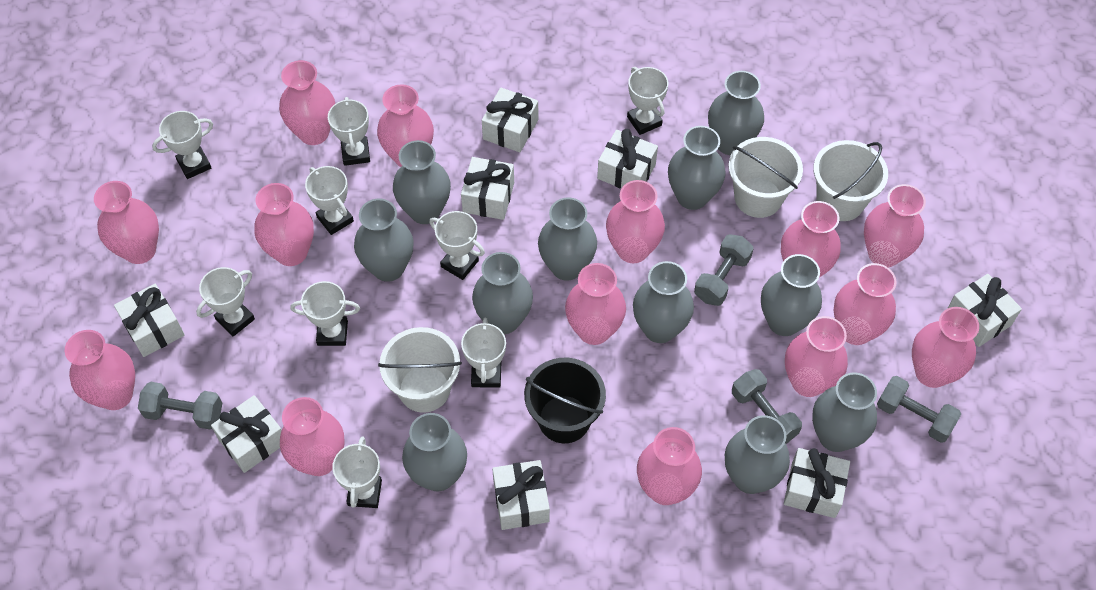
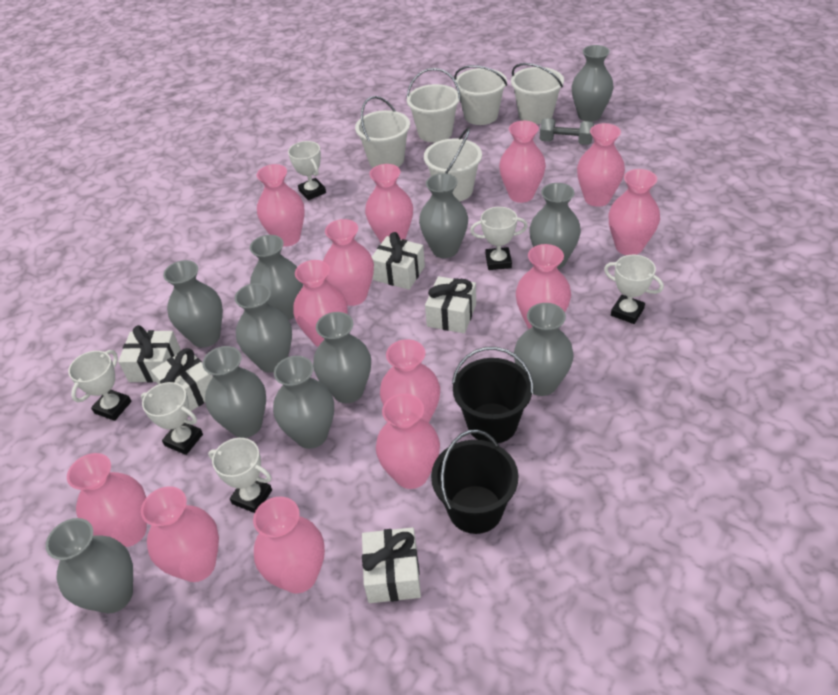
black bucket: [524,358,606,443] = 1 -> [431,430,518,534] [452,347,534,443] = 2
grey dumbbell: [138,382,222,430] [694,234,754,306] [732,369,802,444] [877,376,961,443] = 4 -> [540,118,594,145] = 1
pink vase: [65,330,135,410] [94,181,159,264] [254,183,314,266] [279,60,335,145] [280,397,344,476] [377,84,434,167] [565,263,626,345] [606,180,665,263] [637,427,702,505] [781,201,841,277] [785,316,848,397] [834,263,896,345] [864,184,926,267] [912,307,979,388] = 14 -> [67,453,147,547] [141,486,219,582] [253,497,325,593] [257,164,305,247] [293,260,348,347] [323,219,374,306] [365,164,413,243] [376,394,440,489] [380,339,440,423] [499,121,546,203] [516,244,571,329] [577,123,625,207] [609,169,660,255] = 13
white bucket: [378,327,462,413] [728,137,803,218] [813,140,888,221] = 3 -> [355,96,410,168] [407,68,461,142] [424,127,482,201] [454,65,507,125] [511,63,564,124] = 5
white gift: [114,284,185,357] [211,395,282,473] [461,157,514,220] [482,88,538,152] [492,460,550,530] [597,129,658,189] [784,448,850,518] [947,274,1022,347] = 8 -> [118,325,181,382] [151,348,213,411] [362,527,421,603] [372,232,425,290] [425,276,476,333] = 5
white trophy: [152,111,213,179] [196,267,255,337] [291,281,360,346] [305,166,354,235] [328,97,370,166] [332,437,382,508] [429,211,485,280] [461,318,506,388] [627,67,668,135] = 9 -> [68,350,131,421] [141,382,203,455] [208,438,272,513] [288,141,326,200] [470,207,528,270] [604,255,664,324] = 6

